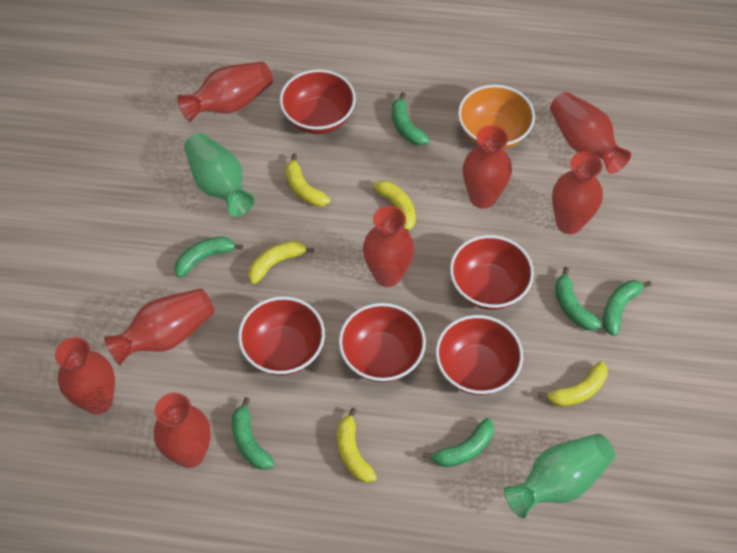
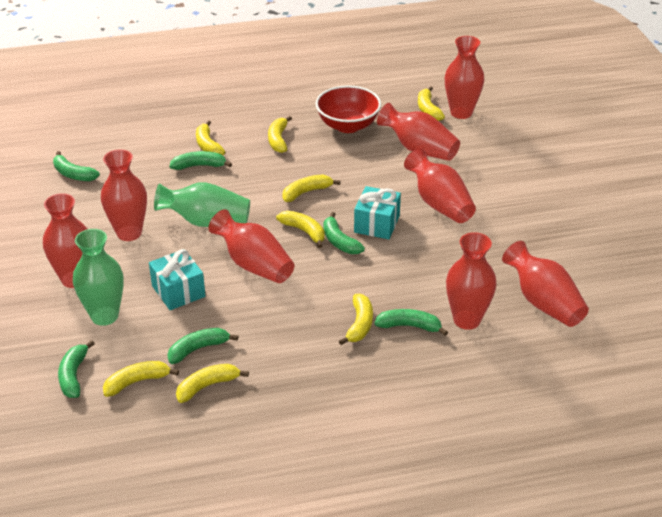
orange bowl: [458,85,535,150] = 1 -> none = 0
red bowl: [238,297,325,375] [280,69,356,134] [339,303,426,382] [436,315,523,395] [450,235,534,310] = 5 -> [315,85,381,133] = 1
turquoise gift: none = 0 -> [149,249,205,310] [354,186,401,239] = 2
yellow banana: [248,241,314,284] [285,154,330,207] [337,408,377,483] [373,181,416,232] [538,361,608,407] = 5 -> [103,361,179,397] [176,364,249,403] [196,120,225,155] [268,116,292,153] [276,211,325,248] [282,174,341,202] [339,294,373,345] [418,86,445,121] = 8

